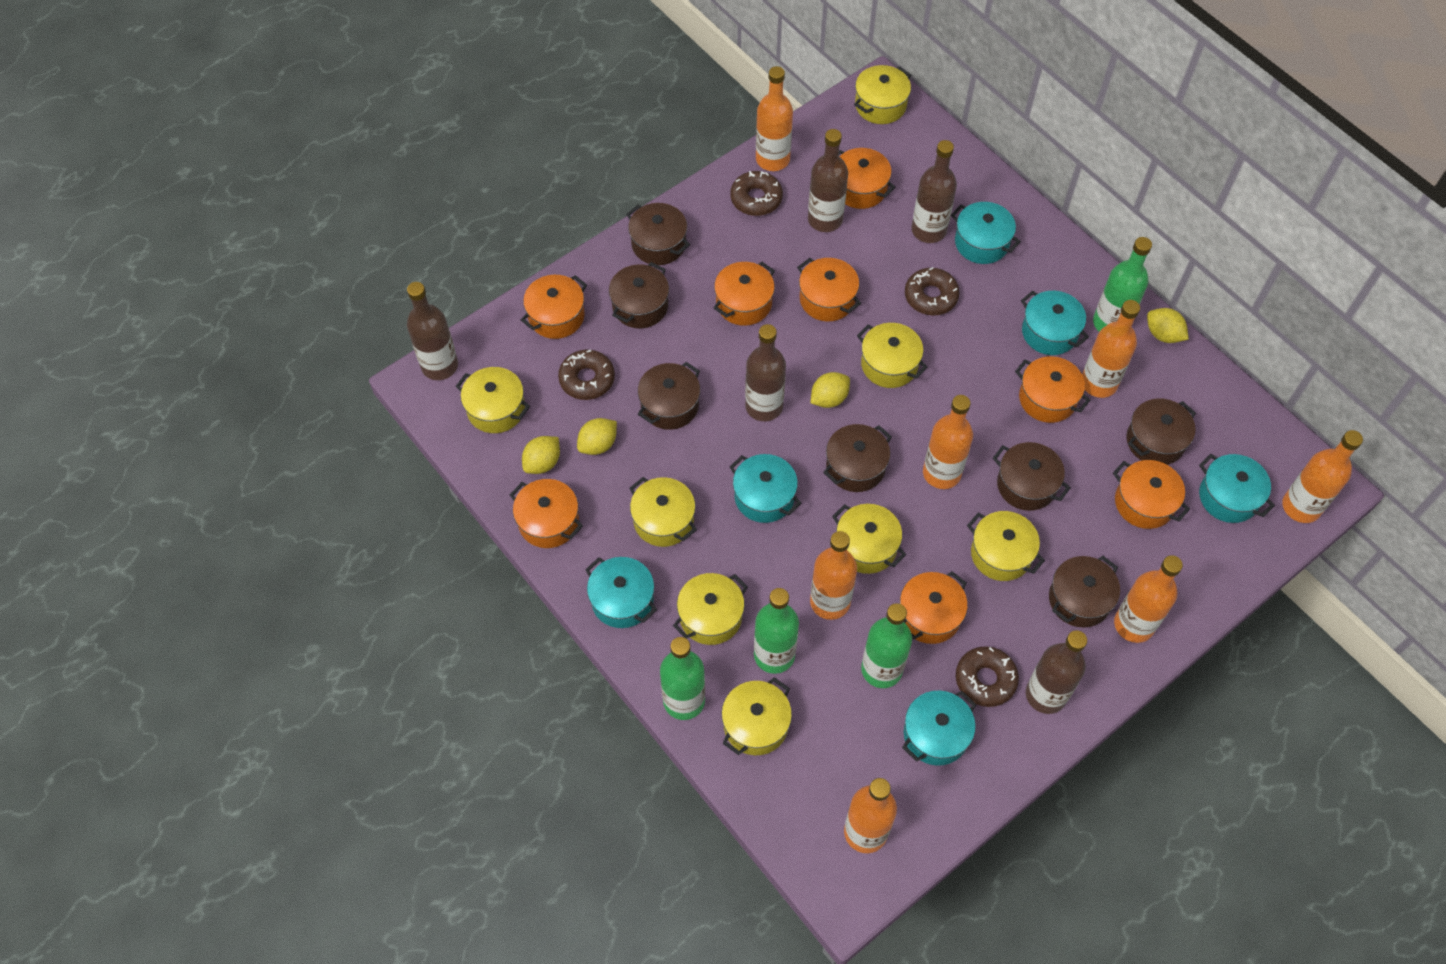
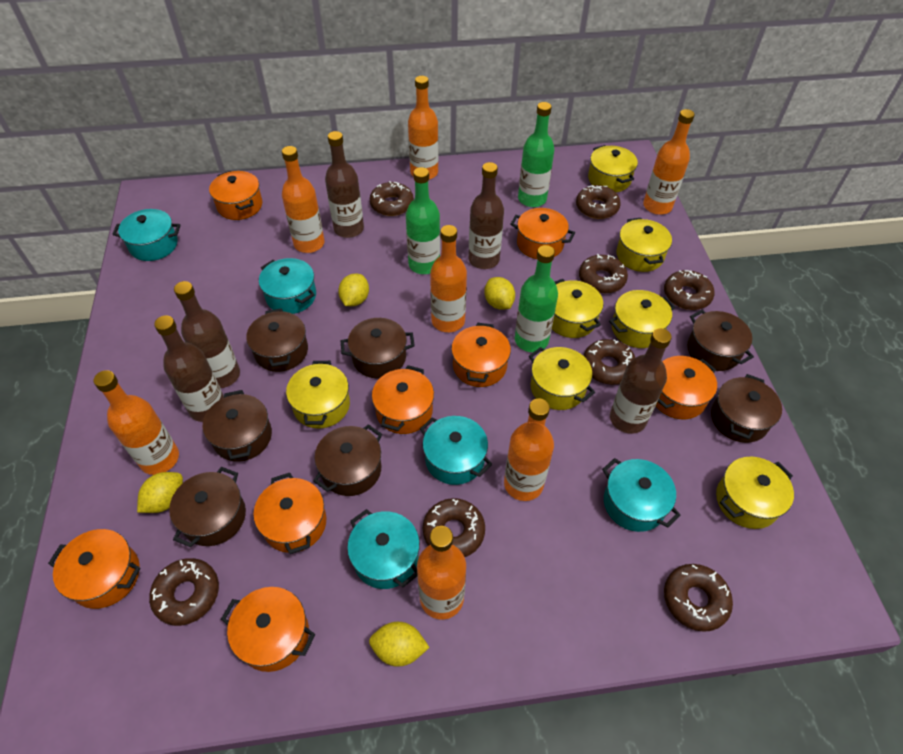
brown donut: [558,350,615,400] [730,171,783,216] [905,267,960,315] [956,646,1019,707] = 4 -> [149,558,219,626] [370,181,414,216] [423,498,485,557] [576,185,621,219] [579,254,628,293] [583,339,635,385] [664,270,714,310] [664,564,733,632] = 8
green bottle: [660,637,705,720] [754,588,799,674] [861,603,912,688] [1093,237,1152,331] = 4 -> [406,167,440,274] [515,245,558,352] [518,102,555,207] = 3
turquoise pot: [585,557,657,628] [730,454,801,523] [902,691,976,766] [951,202,1021,264] [1021,291,1089,355] [1199,454,1275,523] = 6 -> [112,209,181,261] [259,258,316,314] [347,509,420,589] [420,416,492,485] [602,458,681,532] = 5
yellow pot: [456,367,530,433] [629,477,697,547] [673,573,748,645] [722,677,792,755] [832,504,906,574] [854,65,911,124] [857,323,928,388] [967,511,1045,581] = 8 -> [286,361,350,429] [529,347,595,410] [552,279,603,338] [588,145,638,192] [609,290,675,348] [616,218,672,272] [716,457,794,529] = 7

